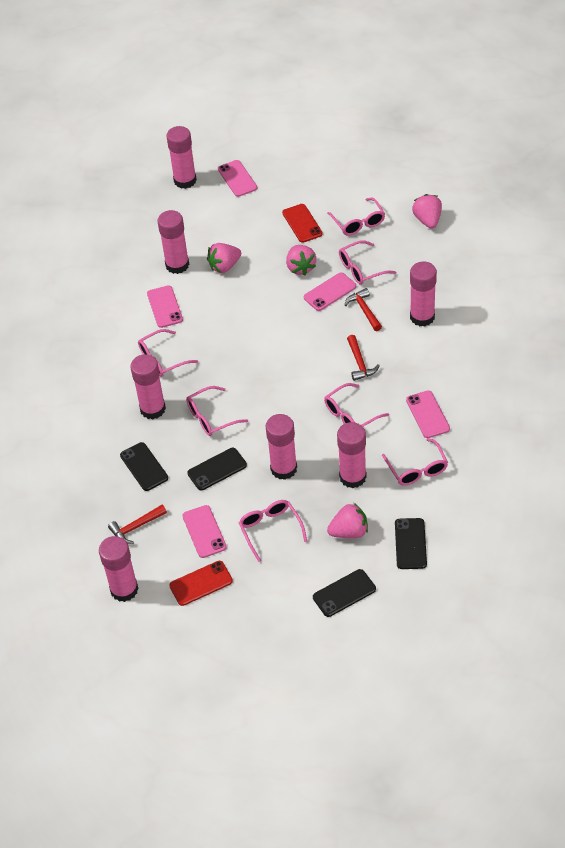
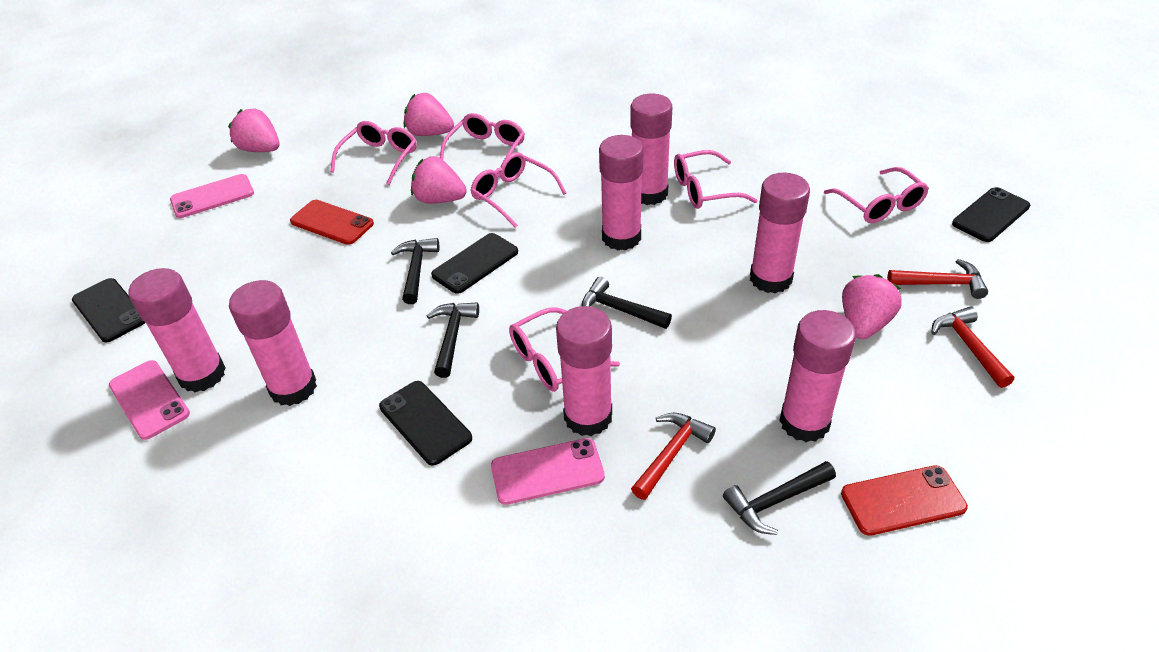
black hammer: none = 0 -> [391,238,439,304] [427,302,479,378] [581,277,672,329] [723,461,836,535] = 4
pink glasses: [138,329,198,377] [186,386,248,436] [239,500,307,562] [324,383,389,427] [327,198,385,236] [339,240,396,285] [382,438,448,486] = 7 -> [330,121,417,185] [440,113,525,177] [470,152,566,228] [509,307,620,392] [674,150,758,209] [824,167,929,223] = 6
pink phone: [147,285,183,328] [182,505,227,558] [218,160,257,197] [304,272,356,311] [406,390,450,438] = 5 -> [109,360,190,440] [170,174,254,218] [491,438,605,505] = 3

